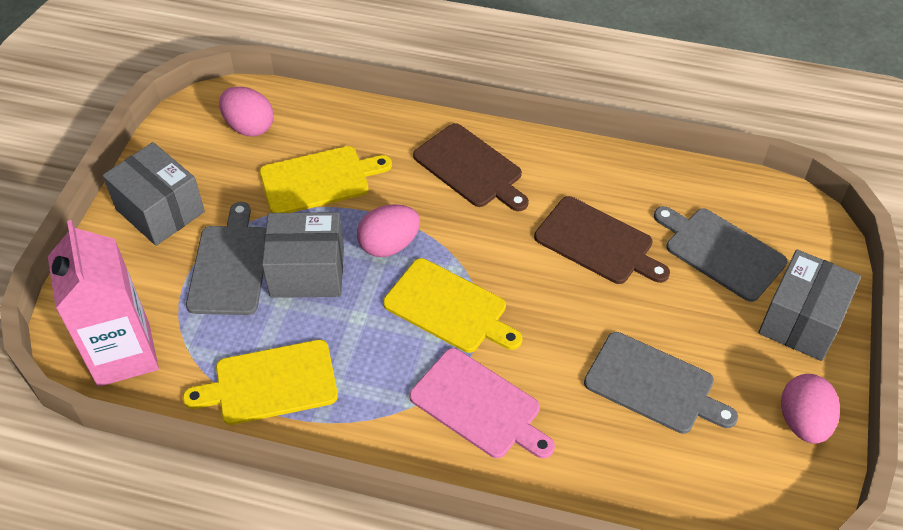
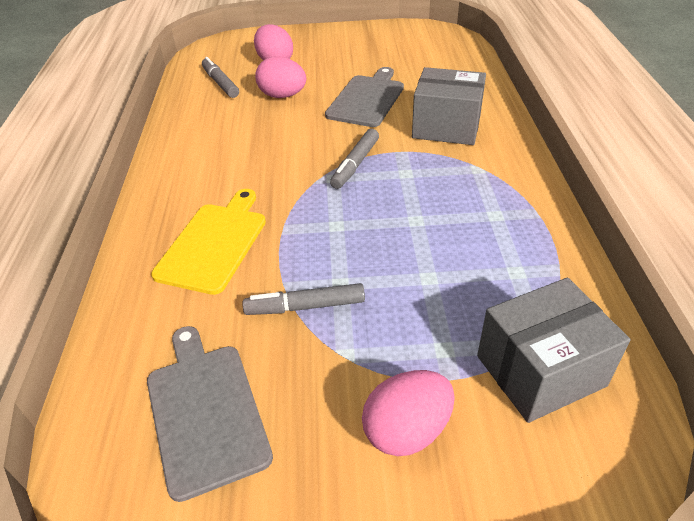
brown cutting board: [413,123,529,211] [534,196,670,284] = 2 -> none = 0
grey box: [102,142,205,246] [262,212,344,298] [758,249,861,361] = 3 -> [412,67,486,145] [477,278,631,423] = 2
grey cutting board: [186,202,266,315] [584,332,738,434] [654,206,787,302] = 3 -> [147,326,273,502] [325,67,404,127] = 2
grey marker: none = 0 -> [202,57,239,98] [242,283,365,315] [330,129,379,189] = 3
pink carton: [48,220,159,387] = 1 -> none = 0
pink cutting board: [409,348,555,459] = 1 -> none = 0
yellow cutting board: [183,340,338,425] [260,146,392,213] [383,258,522,353] = 3 -> [151,189,266,295] = 1

